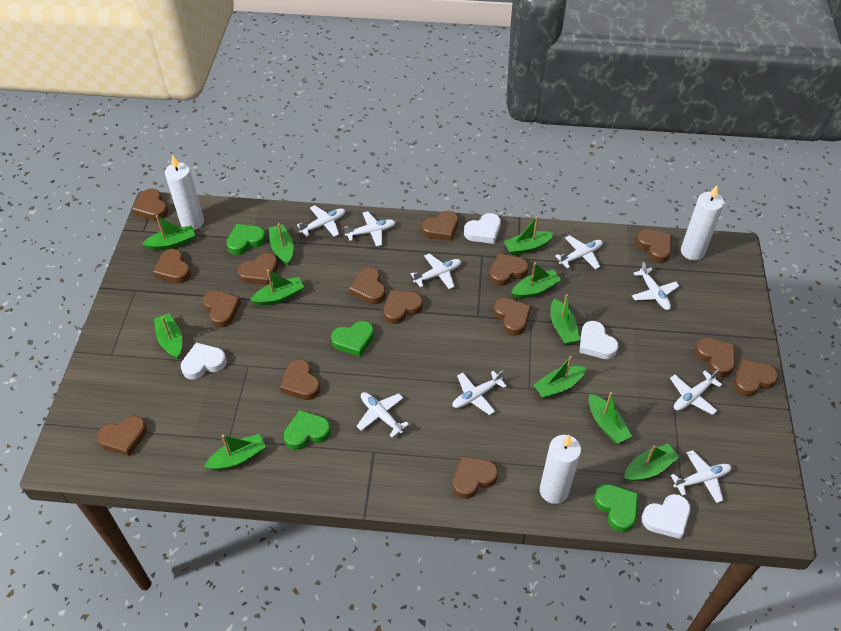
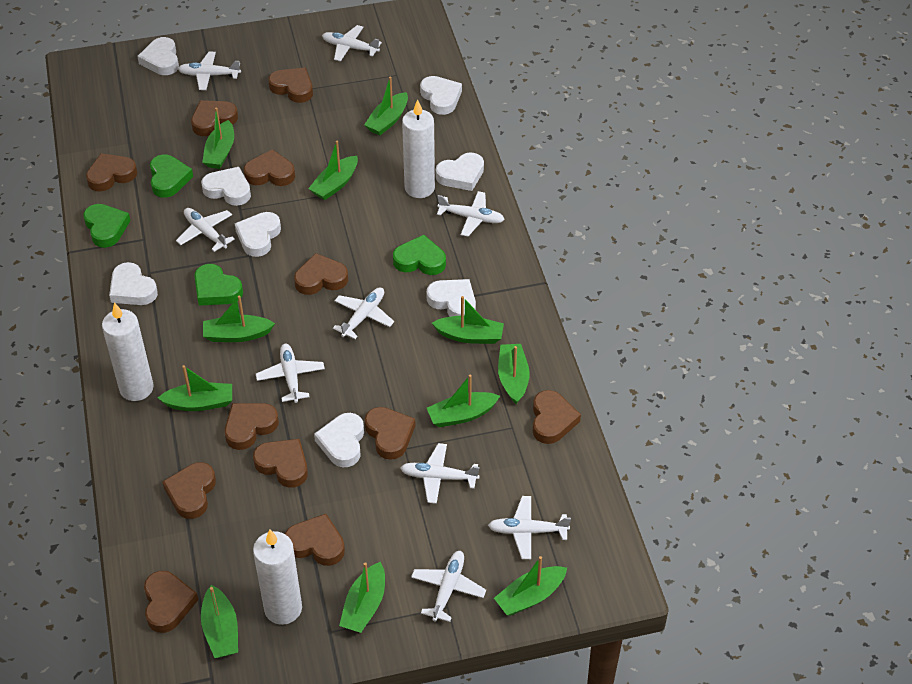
brown heart: [97,416,147,456] [132,189,168,221] [153,249,191,283] [203,290,241,328] [238,253,278,285] [280,359,320,400] [349,267,386,304] [383,290,423,324] [422,211,458,241] [453,456,498,499] [489,253,529,286] [493,297,531,336] [636,229,671,263] [694,338,735,377] [734,359,778,397] = 15 -> [86,153,137,192] [144,571,199,633] [162,462,216,519] [191,100,238,136] [225,403,279,450] [244,149,295,186] [253,439,308,488] [268,67,313,103] [285,514,345,566] [294,253,348,295] [365,407,416,460] [533,390,581,444] = 12
white heart: [181,342,227,380] [464,213,501,244] [579,321,618,359] [642,494,690,539] = 4 -> [109,262,158,305] [137,37,179,75] [201,167,251,206] [235,212,281,257] [314,413,364,467] [420,76,462,115] [427,279,476,317] [436,152,484,191] = 8

